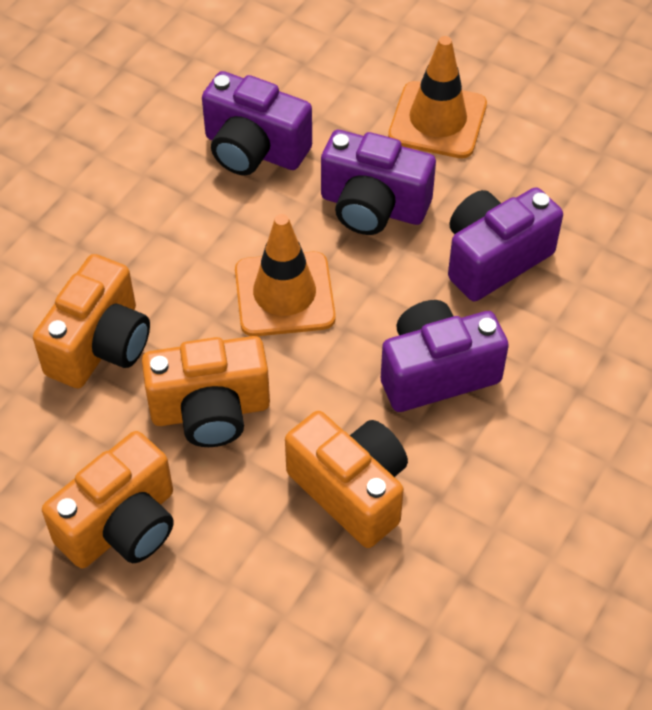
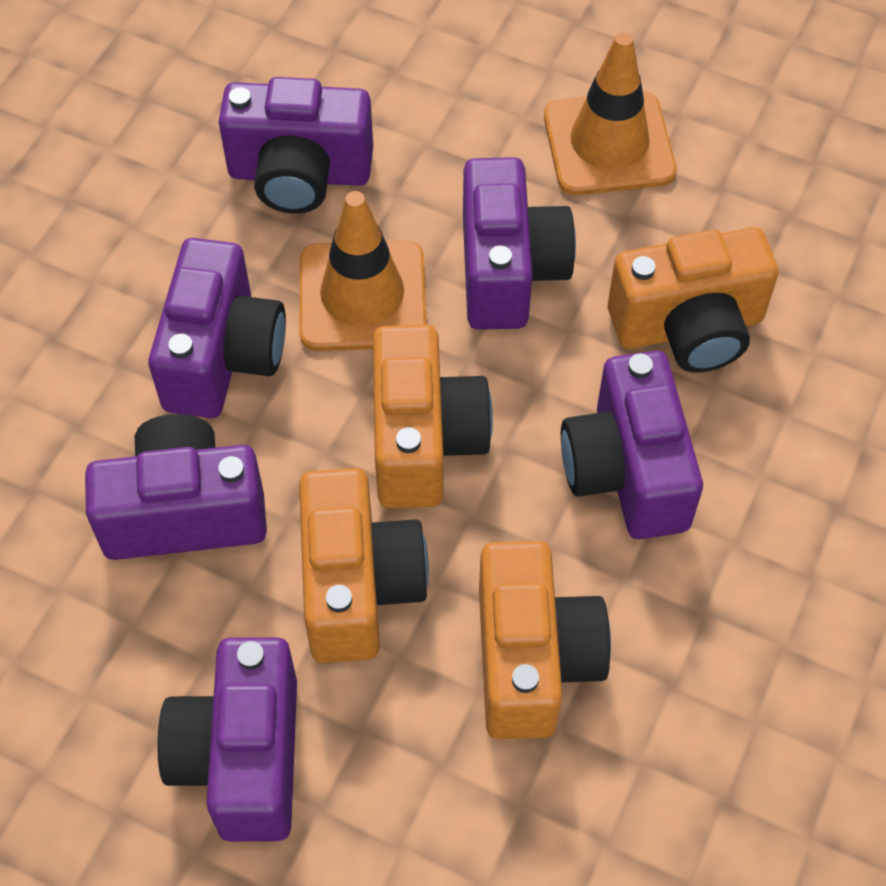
purple camera: [202,71,312,175] [321,130,436,235] [381,300,509,412] [448,187,563,301] = 4 -> [85,414,267,560] [148,238,286,418] [157,637,297,842] [219,77,373,214] [463,157,576,330] [561,351,703,539] = 6

